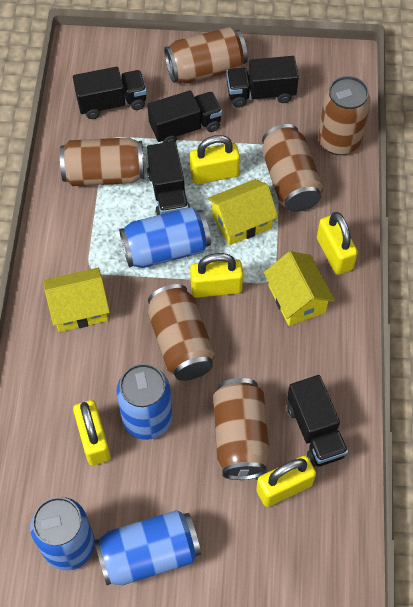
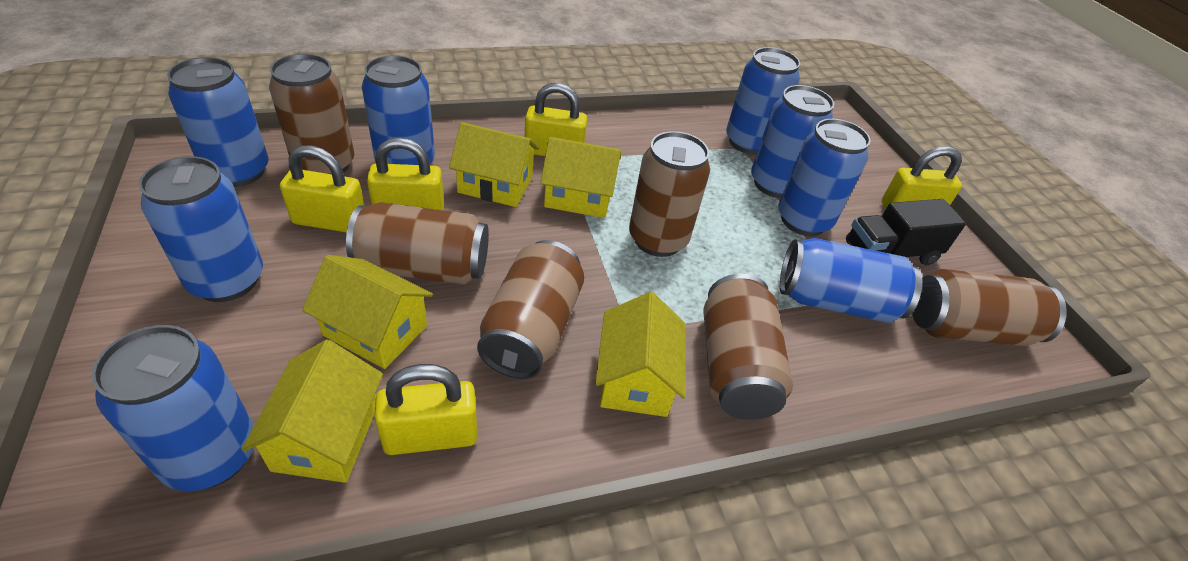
black truck: [73,67,147,119] [147,141,190,216] [148,90,222,143] [226,56,299,107] [287,375,348,467] = 5 -> [846,199,966,265] = 1
blue can: [30,497,95,571] [95,510,201,585] [116,364,172,440] [119,207,211,268] = 4 -> [91,325,254,491] [139,156,263,302] [167,57,269,187] [362,55,435,165] [726,47,800,155] [751,85,834,198] [778,119,871,236] [780,238,922,323] = 8
yellow house: [44,268,110,332] [208,179,278,245] [264,251,335,326] = 3 -> [242,340,383,483] [302,255,433,369] [449,122,539,207] [540,137,621,218] [595,292,686,417] = 5

